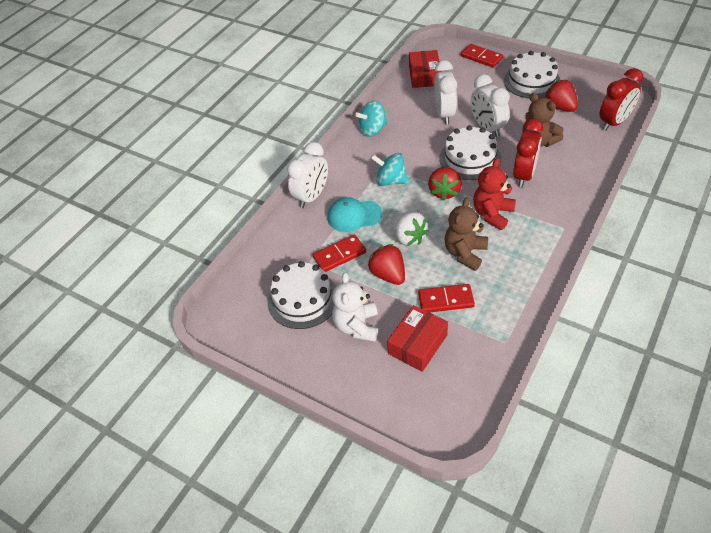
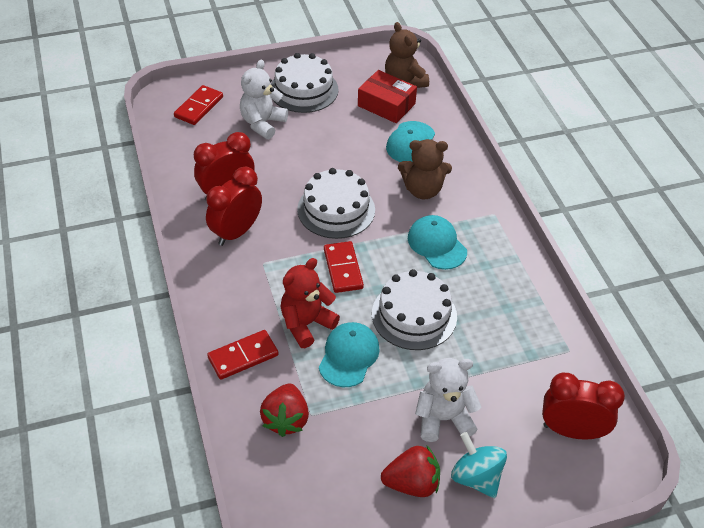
red box: [387,305,448,372] [409,50,441,88] = 2 -> [358,70,417,123] = 1
red clock: [513,119,543,187] [599,68,643,131] = 2 -> [194,132,255,200] [206,167,262,246] [542,373,625,439] = 3
red strawberry: [368,244,405,285] [428,167,462,201] [545,80,578,112] = 3 -> [260,384,309,437] [381,445,440,497] = 2
turquoise cap: [327,197,382,232] = 1 -> [319,322,380,387] [386,121,435,162] [408,215,467,270] = 3
turquoise spinning top: [355,101,388,137] [371,153,408,186] = 2 -> [451,432,507,498] = 1
white clock: [287,142,328,208] [434,60,457,124] [471,74,510,137] = 3 -> none = 0
white strawberry: [391,212,428,246] = 1 -> none = 0
white teddy bear: [332,272,378,342] = 1 -> [240,60,288,139] [415,358,482,442] = 2

